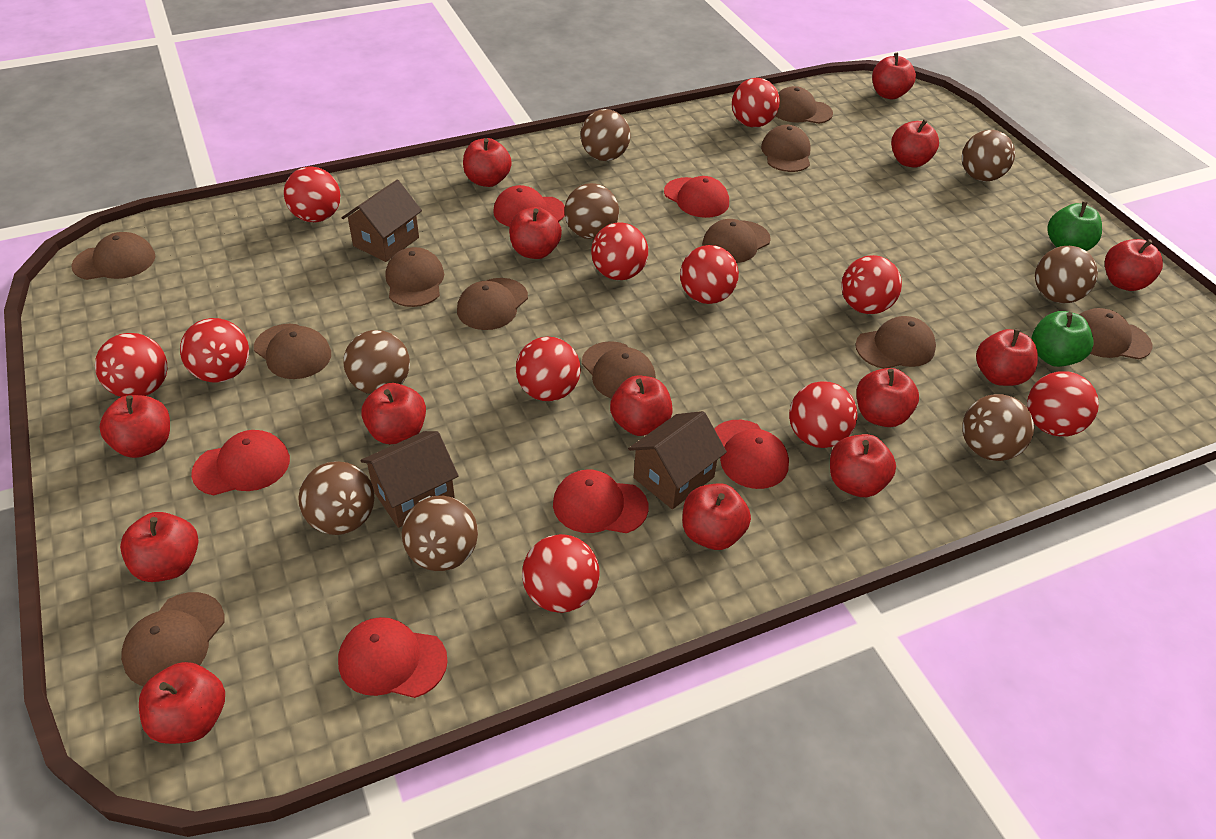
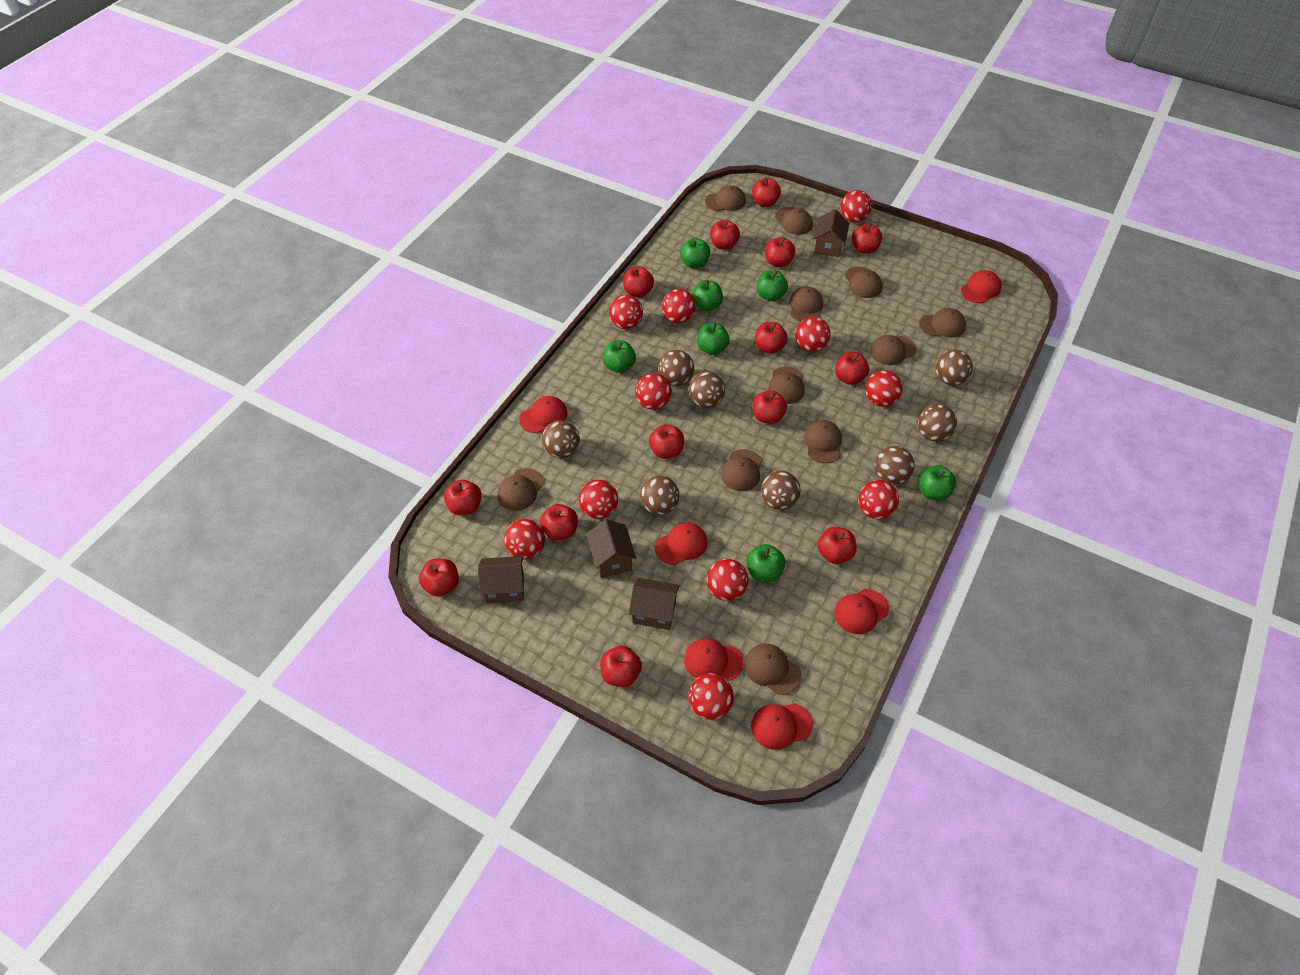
brown house: [342,180,422,262] [360,431,459,528] [628,411,727,509] = 3 -> [478,556,524,604] [586,519,636,578] [629,578,680,630] [813,209,849,257] = 4
green apple: [1031,311,1094,367] [1047,201,1102,251] = 2 -> [603,340,636,373] [680,238,710,268] [692,280,723,311] [697,323,730,355] [746,544,786,582] [757,270,788,301] [918,465,956,501] = 7

